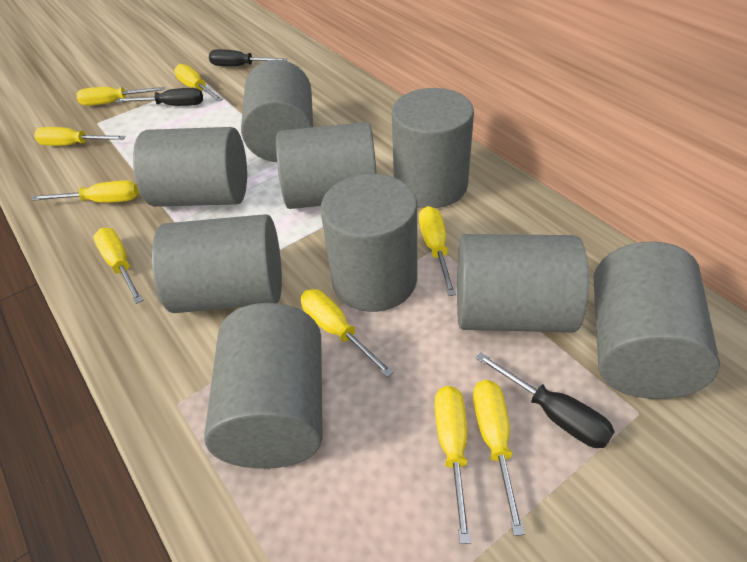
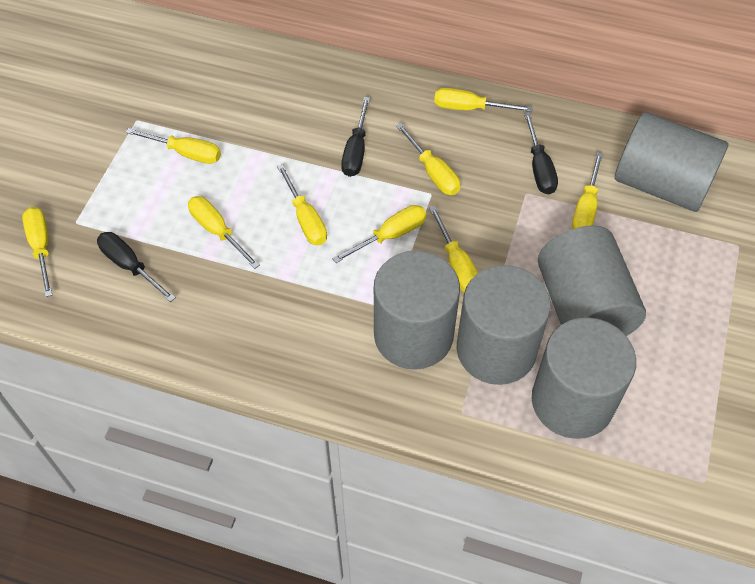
grey cylinder: [133,127,247,207] [152,214,282,313] [204,303,323,469] [241,60,313,162] [276,122,377,209] [320,174,417,312] [392,88,474,208] [457,234,589,333] [594,241,720,399] = 9 -> [374,250,460,370] [456,265,551,385] [532,317,636,439] [538,225,646,336] [615,112,729,212] = 5

